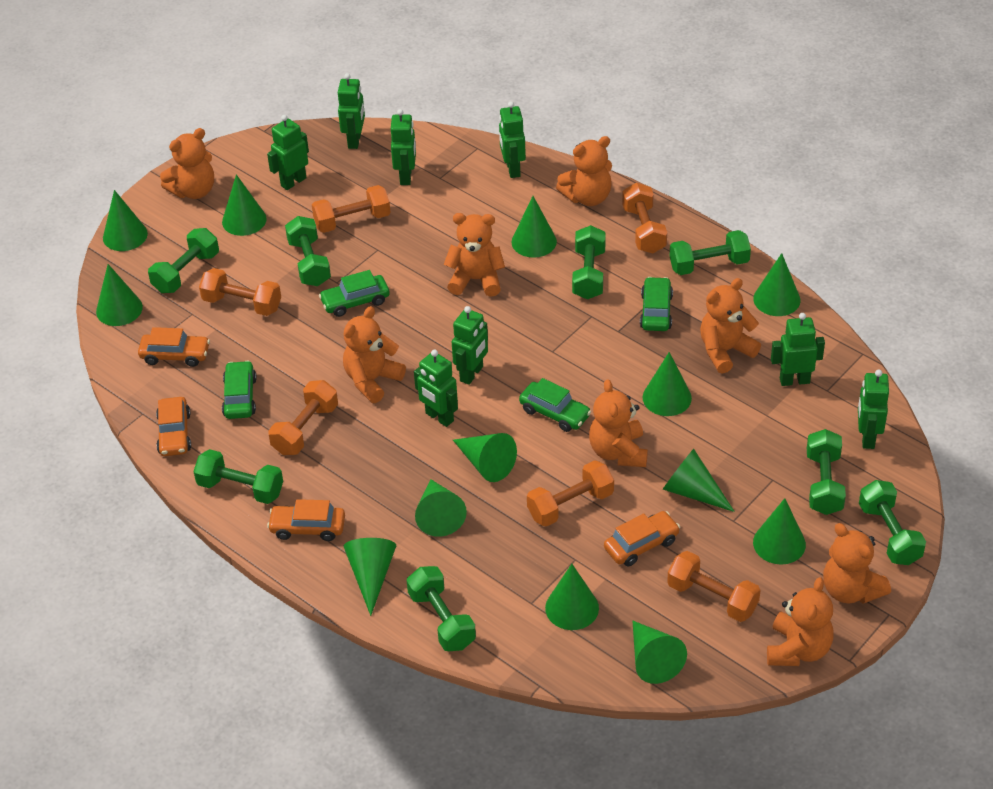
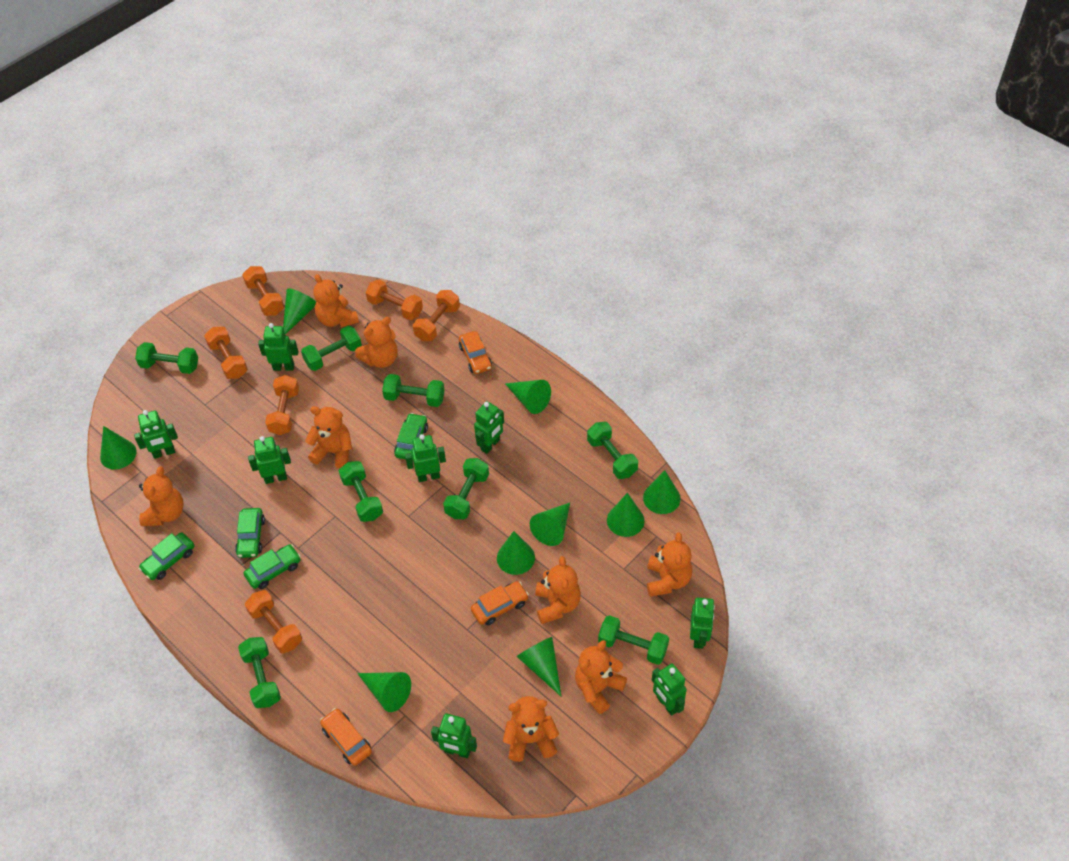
green cone: [96,264,143,326] [103,190,148,251] [222,174,267,236] [344,538,396,616] [415,479,467,537] [453,433,517,482] [512,196,557,258] [545,564,599,630] [632,621,687,684] [643,352,692,416] [663,449,735,512] [753,253,800,316] [753,498,806,565] = 13 -> [100,426,136,470] [283,289,316,334] [357,672,411,712] [497,531,535,575] [505,380,551,414] [516,637,562,697] [530,503,570,546] [607,493,645,537] [643,470,681,514] = 9
orange car: [138,327,210,367] [156,397,191,456] [267,499,345,541] [604,511,680,566] = 4 -> [320,708,372,766] [459,331,492,374] [471,581,529,625] = 3

